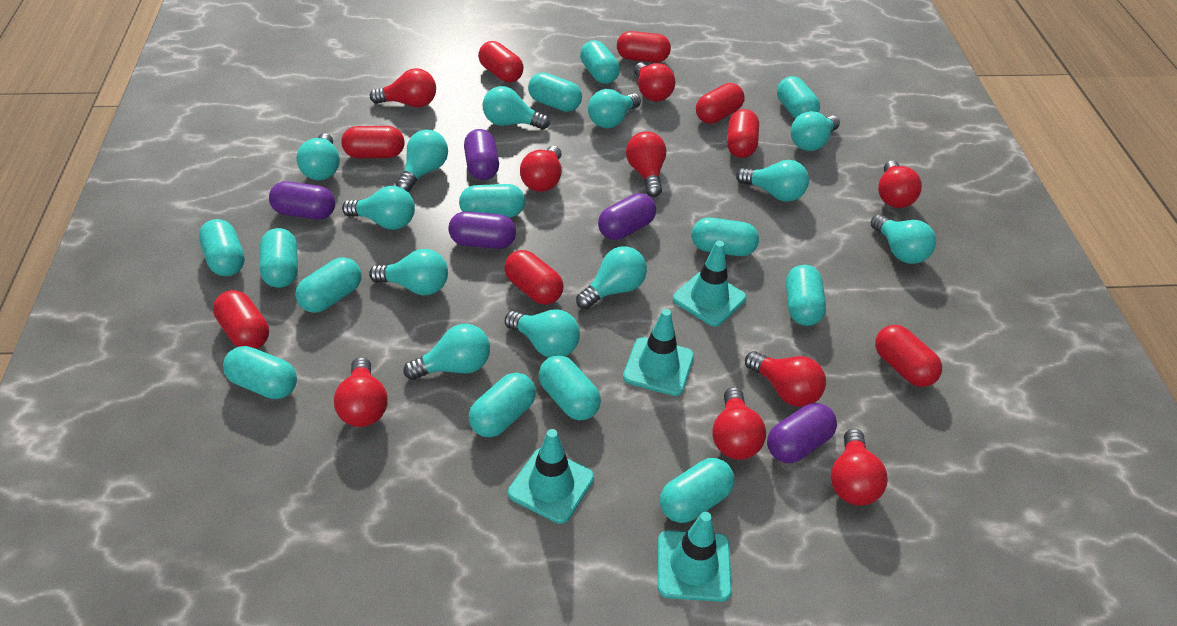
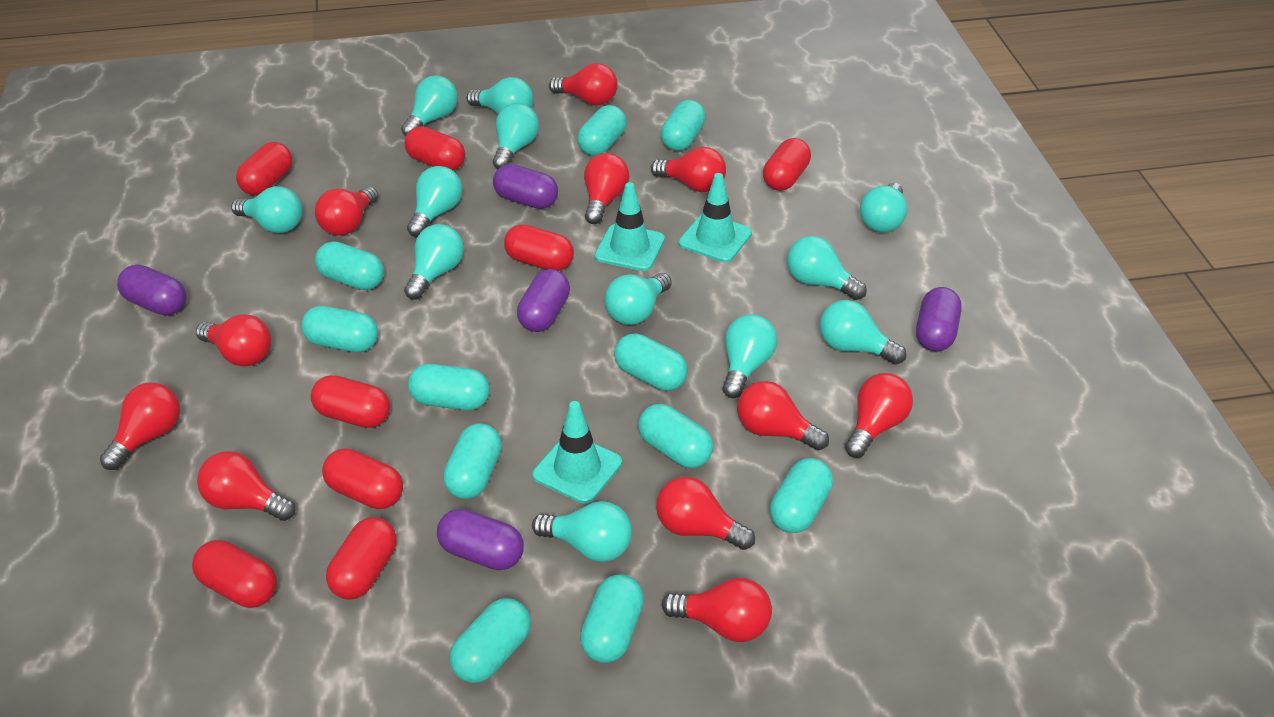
red light bulb: [334,357,388,427] [370,68,436,108] [520,146,562,192] [626,131,667,197] [634,63,676,101] [712,387,766,460] [745,351,826,407] [831,429,888,506] [878,160,922,208] = 9 -> [100,383,180,470] [196,314,271,367] [197,451,295,521] [315,186,378,236] [549,63,618,106] [584,153,629,224] [651,147,726,192] [656,476,755,550] [662,577,772,642] [737,381,829,451] [845,373,913,458] = 11
turquoise capsule: [199,219,245,276] [223,346,297,399] [260,228,298,288] [295,257,362,313] [459,184,525,218] [469,373,536,437] [528,73,582,112] [539,355,601,420] [580,40,620,84] [660,458,734,523] [692,218,759,256] [777,76,820,119] [786,265,826,326] = 13 -> [301,306,378,352] [315,241,384,290] [408,364,490,410] [443,423,502,499] [450,598,531,683] [577,105,627,156] [580,574,644,663] [614,333,688,391] [638,404,713,468] [661,100,706,151] [770,458,833,533] = 11
turquoise traffic cone: [508,429,594,524] [623,309,694,396] [658,512,732,602] [673,241,746,326] = 4 -> [532,401,622,504] [594,182,665,271] [679,173,752,262] = 3

